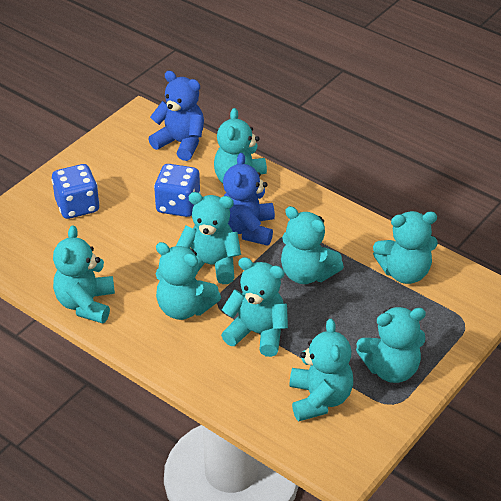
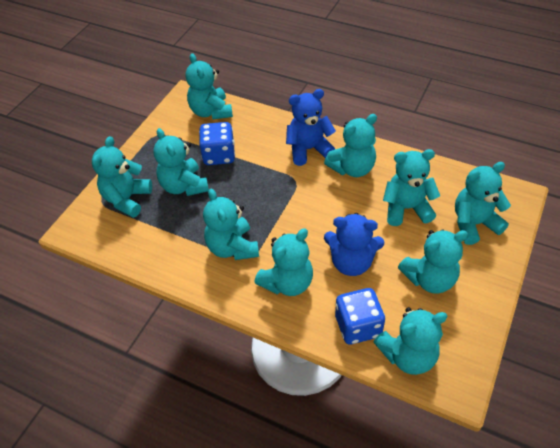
turquoise teddy bear: [53,225,115,323] [156,242,221,320] [176,192,241,284] [214,108,267,188] [221,257,288,357] [281,206,344,284] [289,319,353,421] [356,307,426,383] [373,211,438,284] = 9 -> [92,136,152,218] [154,128,209,196] [186,53,233,119] [203,189,259,260] [254,228,313,296] [324,114,377,177] [374,307,447,375] [383,149,440,226] [398,230,468,294] [455,162,511,245] = 10

